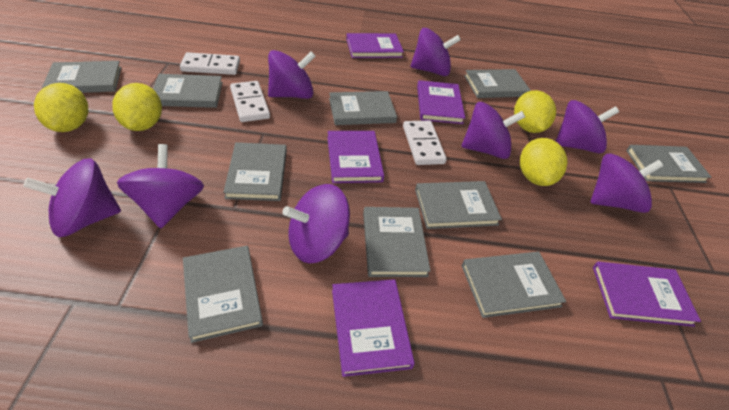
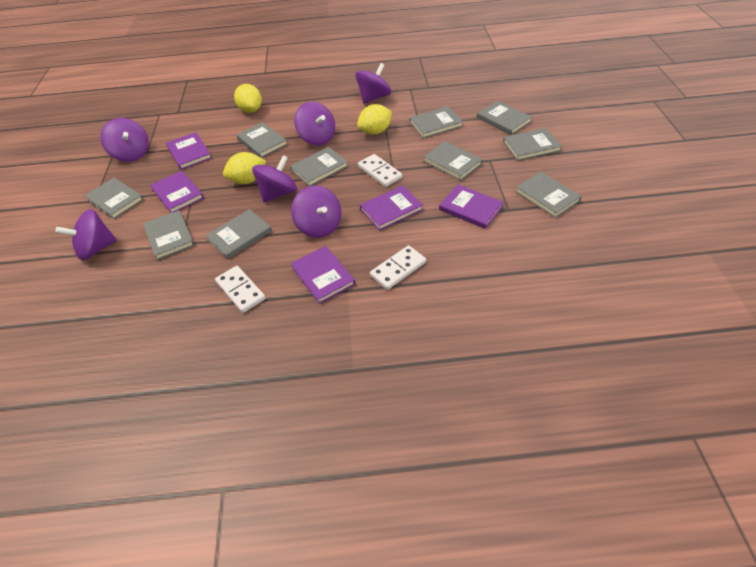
purple spinning top: [23,158,121,237] [117,144,204,228] [268,50,316,99] [283,184,350,263] [411,28,461,76] [461,102,525,159] [556,100,619,154] [591,153,663,213] = 8 -> [55,209,117,261] [100,118,149,162] [252,155,297,202] [291,185,342,238] [294,102,335,146] [355,63,391,104] = 6
yellow lemon: [34,83,88,132] [112,83,162,131] [514,90,556,133] [520,138,567,186] = 4 -> [223,152,266,184] [234,84,262,113] [357,104,392,135] = 3

